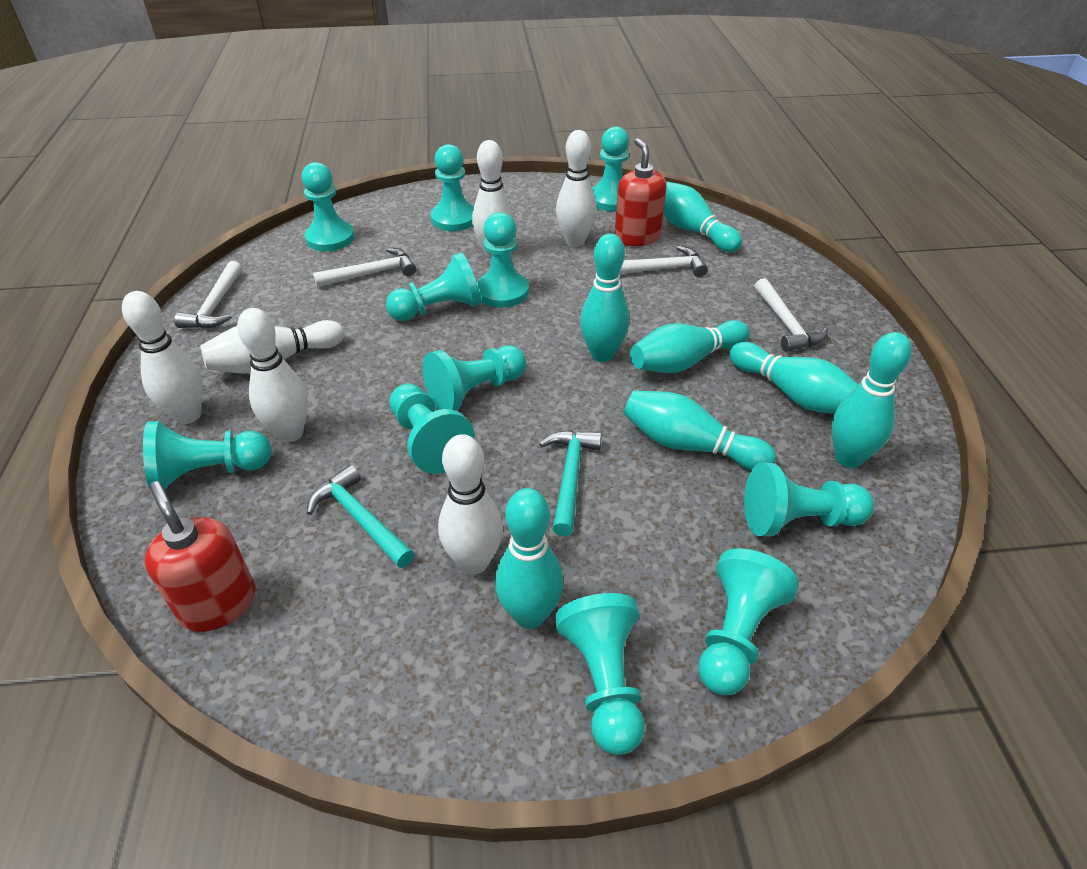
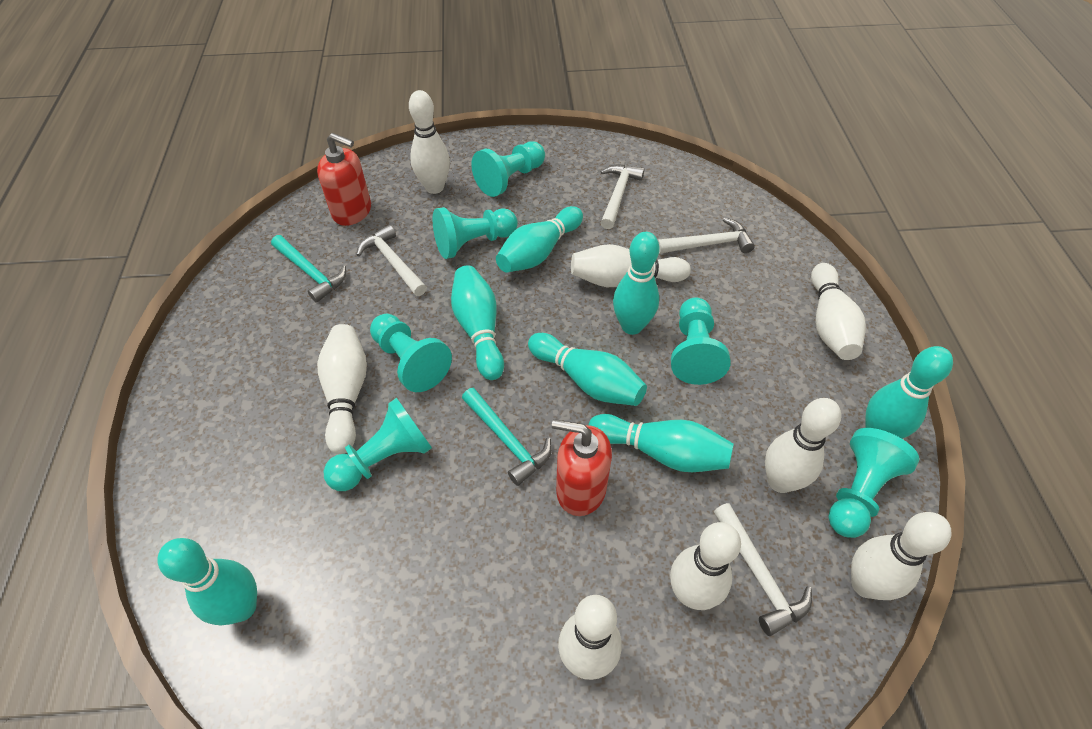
turquoise pawn: [143,421,272,490] [302,162,355,251] [386,252,482,321] [390,384,475,474] [422,345,526,411] [431,144,474,231] [477,212,529,308] [555,593,645,755] [592,127,629,211] [698,549,799,695] [744,462,874,537] = 11 -> [324,398,432,491] [370,314,452,392] [433,207,518,259] [471,141,545,197] [671,297,731,385] [829,428,920,538] = 6
white bowling pin: [122,291,203,424] [200,320,344,374] [237,308,308,442] [438,434,503,574] [472,140,514,258] [556,130,597,247] = 6 -> [317,324,367,454] [409,90,450,194] [558,595,622,680] [571,244,691,287] [670,522,741,610] [765,398,841,493] [811,263,866,360] [851,512,952,600] = 8

